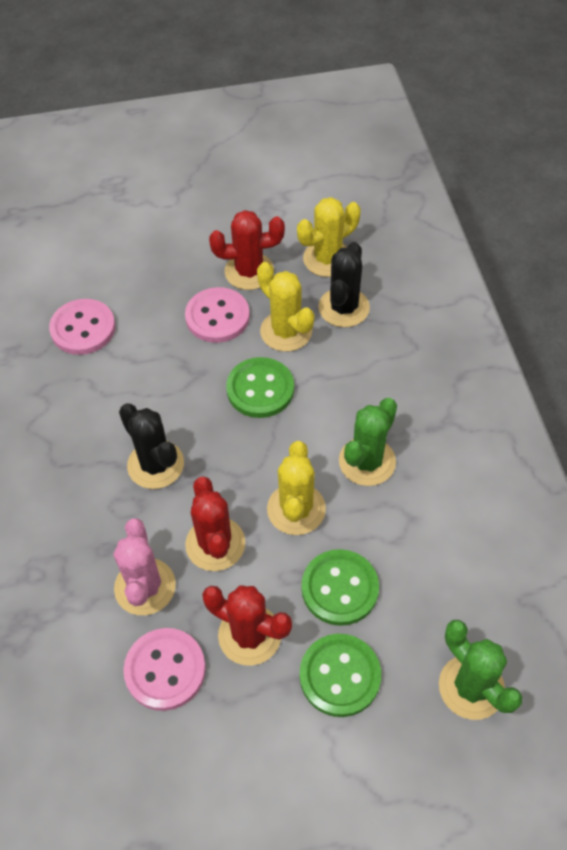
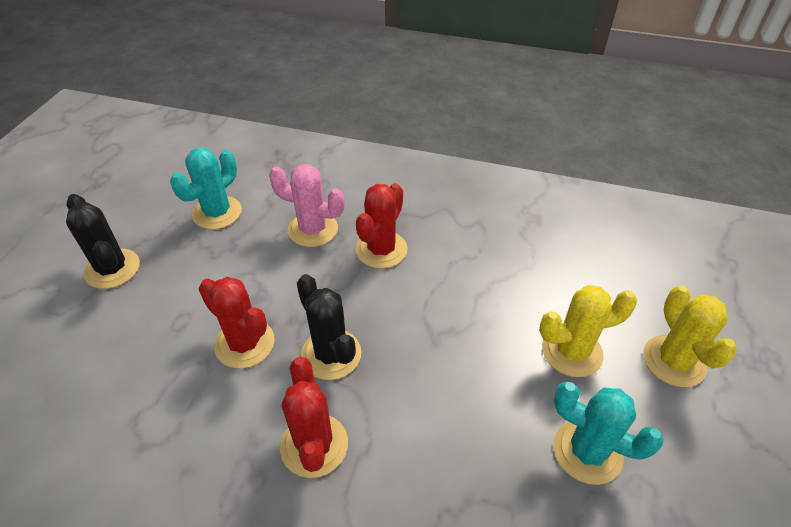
green button: [226,357,294,418] [300,634,381,717] [301,549,379,626] = 3 -> none = 0
green cactus: [339,398,397,486] [439,620,523,720] = 2 -> none = 0
pink button: [49,299,115,355] [123,628,206,711] [185,287,250,343] = 3 -> none = 0
turquoise cactus: none = 0 -> [170,148,242,230] [554,382,664,485] = 2
yellow cactus: [257,262,314,352] [267,441,326,535] [297,197,361,277] = 3 -> [539,285,637,377] [643,285,737,387] = 2

